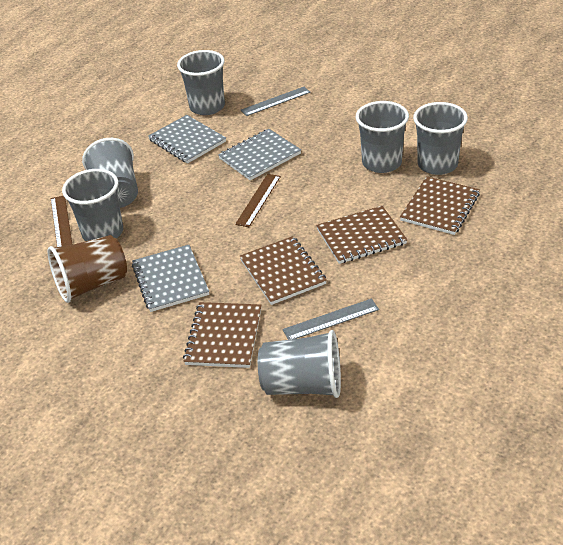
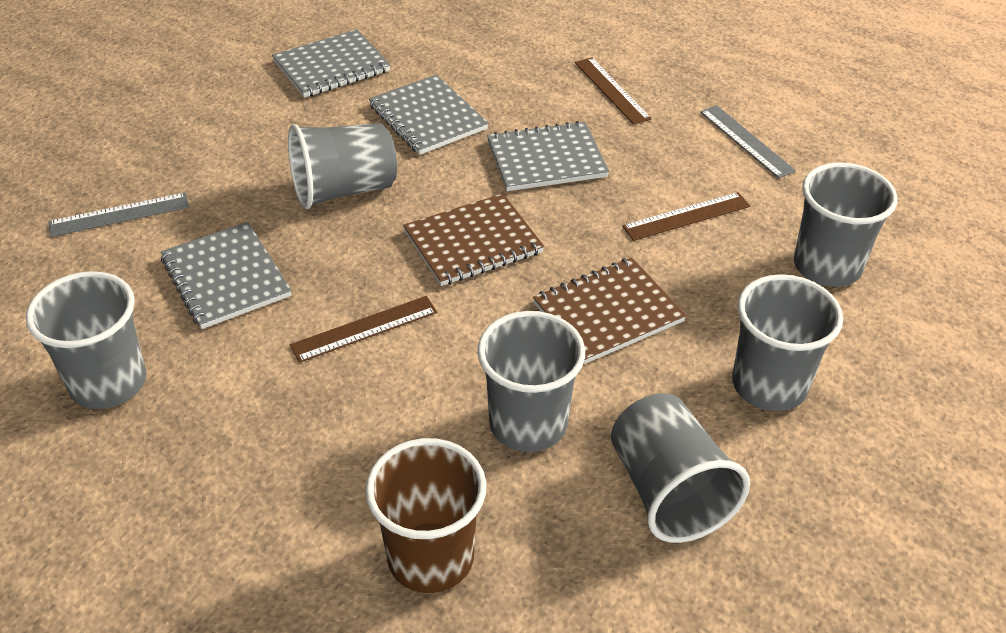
brown notebook: [183,302,261,368] [239,236,327,305] [316,206,407,264] [400,176,480,235] = 4 -> [403,194,544,286] [533,257,687,364] = 2
brown ruler: [51,196,73,247] [235,174,281,227] = 2 -> [290,296,437,363] [575,57,652,125] [622,192,750,241] = 3
grey notebook: [132,245,209,312] [148,115,226,164] [218,129,301,180] = 3 -> [161,222,292,329] [272,29,391,98] [369,75,489,155] [487,121,609,191] = 4

